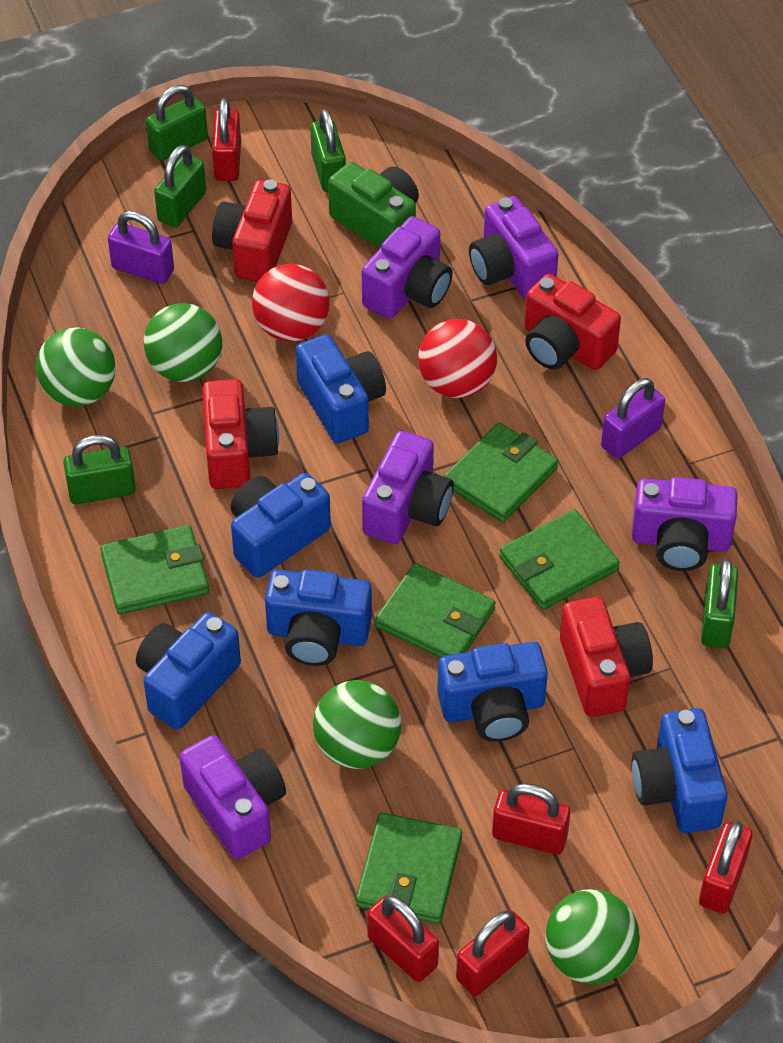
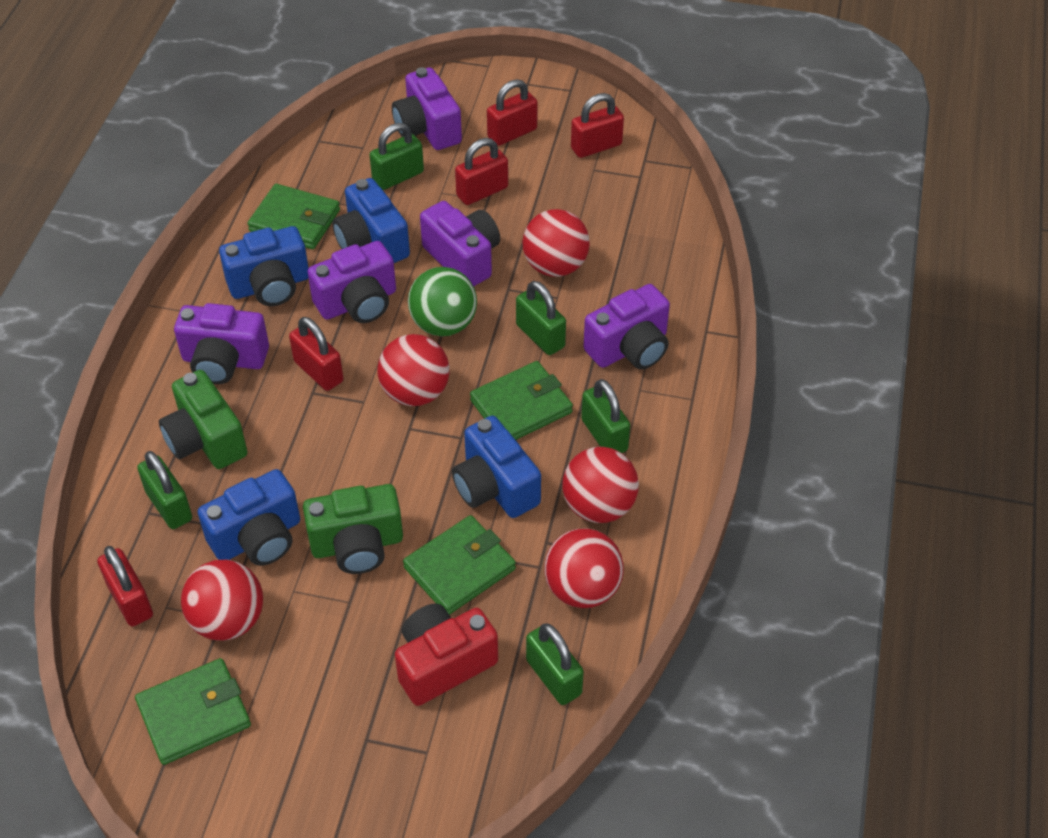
blue camera: [136,612,241,730] [231,473,331,578] [265,569,372,666] [296,334,386,443] [437,642,548,742] [631,708,728,833] = 6 -> [198,469,300,566] [219,226,309,306] [332,178,410,263] [452,416,541,518] = 4
green ball: [36,327,116,407] [144,303,222,382] [313,680,401,769] [545,889,640,984] = 4 -> [408,267,477,336] = 1
green camera: [328,162,419,249] = 1 -> [159,370,248,469] [303,484,403,574] = 2
green wallet: [100,525,209,615] [356,812,462,924] [375,563,496,658] [444,422,558,522] [499,509,620,610] = 5 -> [135,658,251,765] [247,184,340,249] [403,515,516,615] [470,361,573,440] = 4
purple padlock: [108,211,174,284] [601,378,665,459] = 2 -> none = 0
red ball: [252,264,329,342] [418,319,497,398] = 2 -> [181,560,263,641] [377,334,450,406] [522,209,590,277] [544,528,624,608] [562,447,639,523] = 5
red camera: [202,379,279,489] [212,179,292,282] [525,274,621,370] [560,597,653,717] = 4 -> [395,603,498,706] = 1

